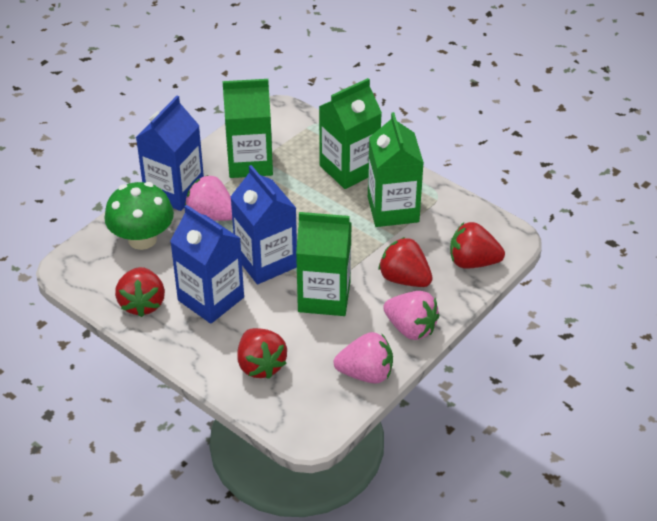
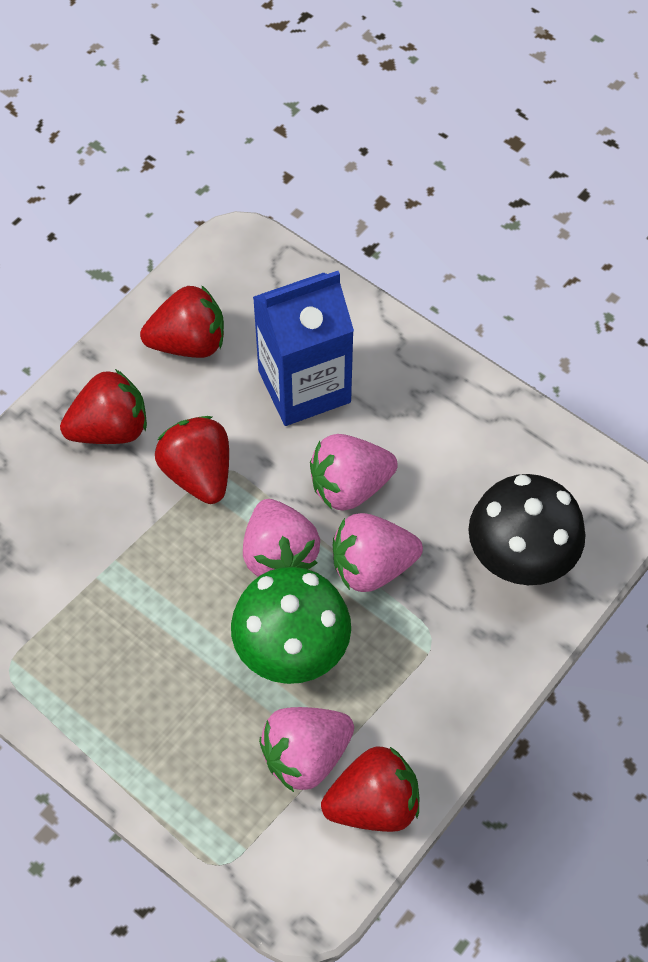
black mushroom: none = 0 -> [468,474,586,585] = 1
blue carton: [136,96,204,211] [170,205,244,324] [230,165,297,284] = 3 -> [253,271,354,426] = 1
green carton: [223,79,273,178] [296,212,352,316] [319,78,382,189] [368,112,424,227] = 4 -> none = 0
pink strawberry: [185,175,232,221] [334,332,393,384] [383,291,440,340] = 3 -> [243,499,320,577] [259,707,354,792] [310,434,398,511] [333,513,423,592] = 4

